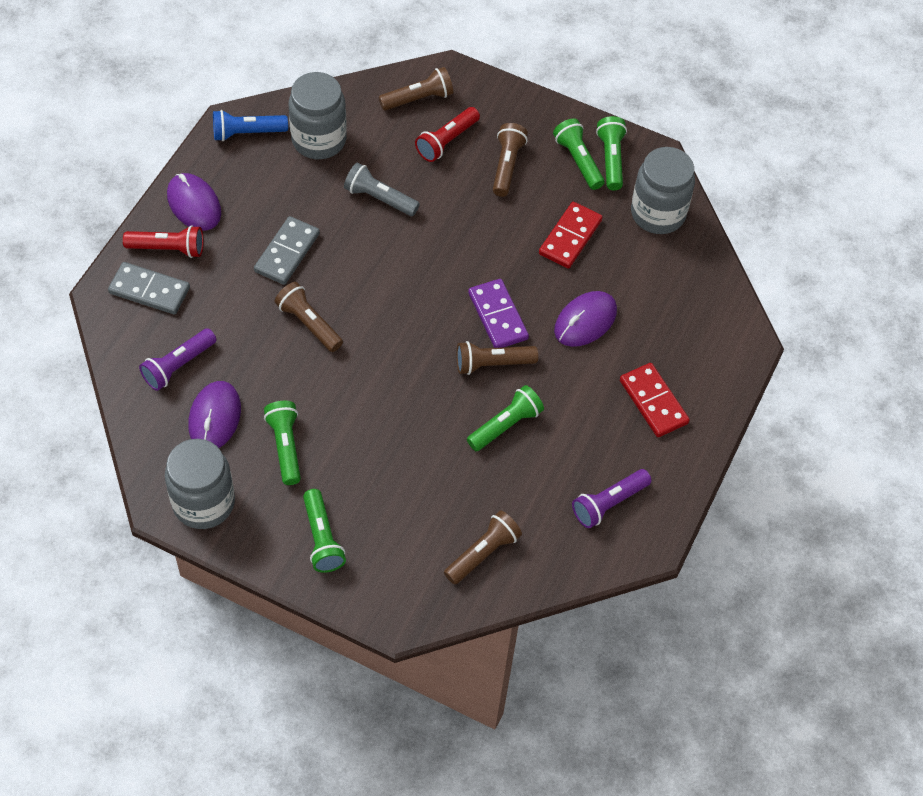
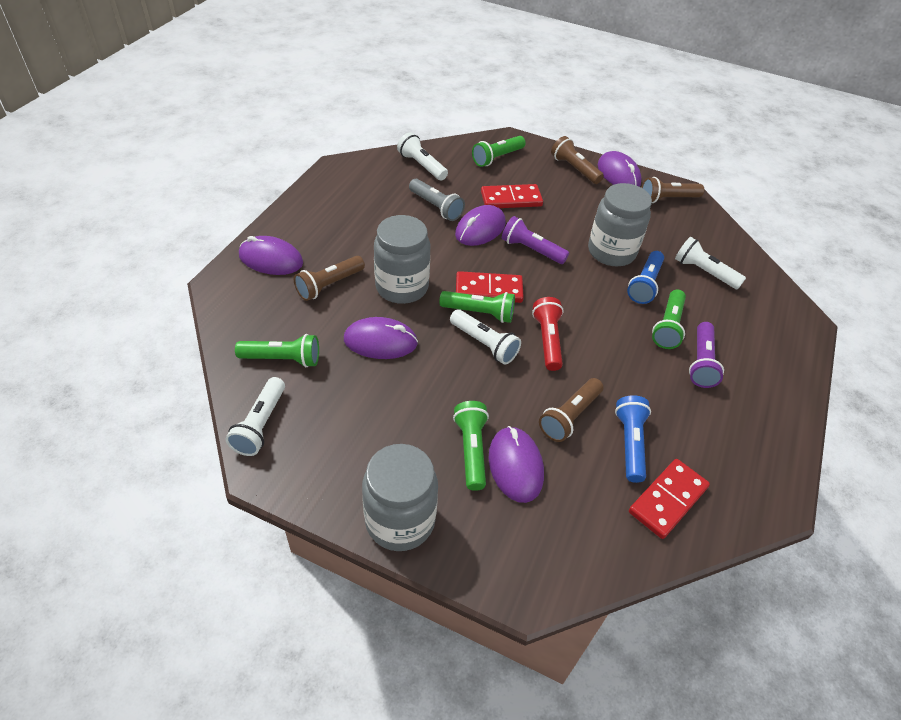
blue flashlight: [213,110,288,141] = 1 -> [615,395,651,483] [627,251,664,304] = 2
brown flashlight: [275,282,343,352] [379,67,453,111] [444,510,522,585] [456,341,538,375] [493,123,528,197] = 5 -> [294,256,365,301] [539,378,603,442] [551,136,604,184] [641,177,704,203] = 4
grey domino: [108,262,190,314] [254,216,320,285] = 2 -> none = 0
purple domino: [468,279,529,348] = 1 -> none = 0
purple mouse: [167,173,221,231] [188,381,241,448] [554,291,617,347] = 3 -> [239,236,303,275] [344,317,418,359] [455,205,506,246] [489,426,544,503] [598,151,642,187] = 5
red domino: [539,202,602,269] [620,363,690,437] = 2 -> [456,271,524,303] [481,184,543,208] [629,459,710,539] = 3
red flashlight: [123,225,204,258] [415,107,480,162] = 2 -> [532,297,564,371] = 1
white flashlight: none = 0 -> [226,377,285,456] [397,132,448,180] [450,309,521,365] [675,237,746,289] = 4

